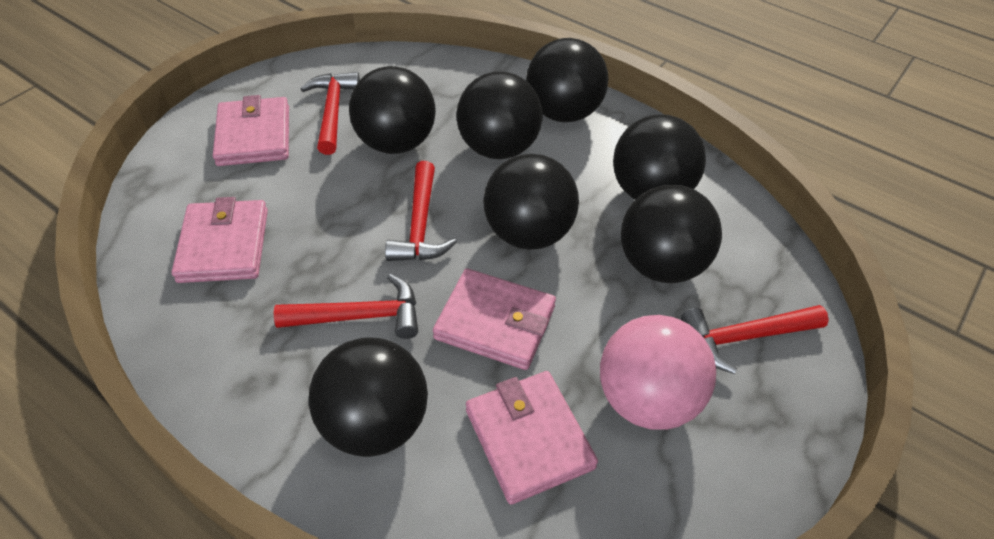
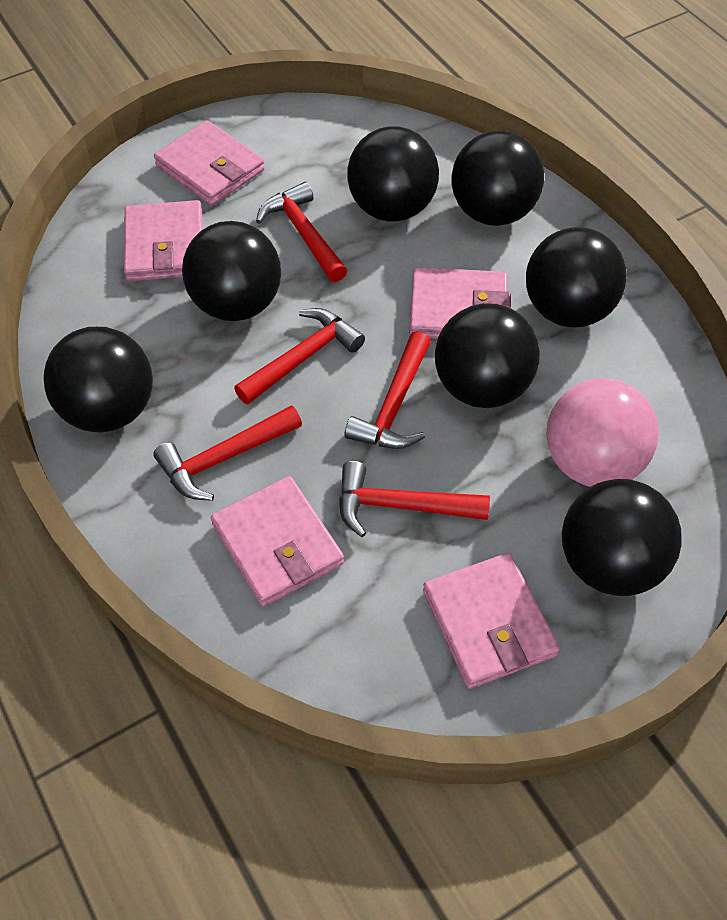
pink wallet: [172,197,268,283] [213,95,289,166] [433,268,556,370] [466,371,598,505] = 4 -> [124,200,203,281] [154,120,265,206] [211,476,344,607] [409,267,511,339] [423,553,560,689] = 5
red hammer: [274,274,418,339] [300,72,360,155] [385,161,457,261] [681,305,829,374] = 4 -> [153,405,302,501] [234,308,365,404] [256,182,348,282] [339,461,490,537] [344,331,431,449] = 5

